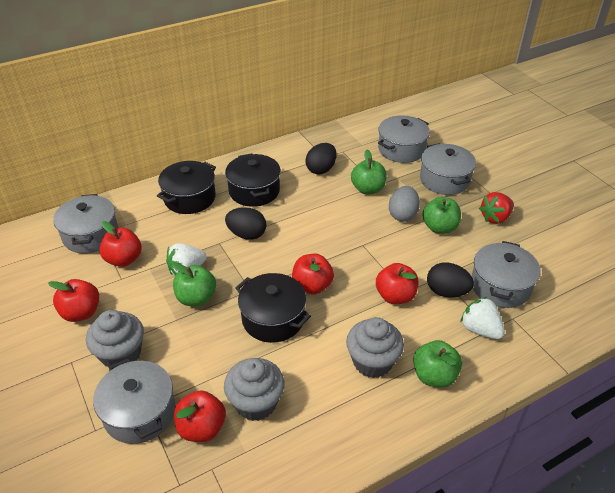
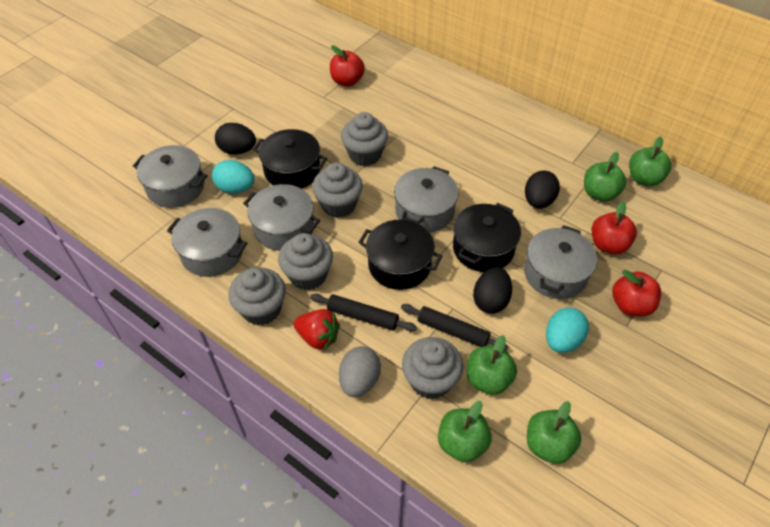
black rolling pin: none = 0 -> [310,294,417,332] [401,304,509,351] = 2
green apple: [172,262,216,306] [351,150,387,195] [413,340,462,388] [422,197,461,234] = 4 -> [438,401,492,463] [467,335,517,395] [527,401,582,464] [584,152,626,202] [629,136,672,186] = 5
grey cupcake: [86,310,144,368] [224,358,285,421] [346,317,404,378] = 3 -> [229,267,286,325] [278,233,333,290] [312,163,363,218] [341,112,388,166] [402,337,463,399] = 5
red apple: [48,279,99,322] [99,221,142,267] [174,390,226,442] [292,254,334,294] [376,263,419,304] = 5 -> [330,45,365,86] [592,201,637,254] [612,270,661,317] = 3
turquoise egg: none = 0 -> [212,160,255,193] [546,307,589,353] = 2
white strawberry: [166,243,207,275] [460,297,505,339] = 2 -> none = 0

